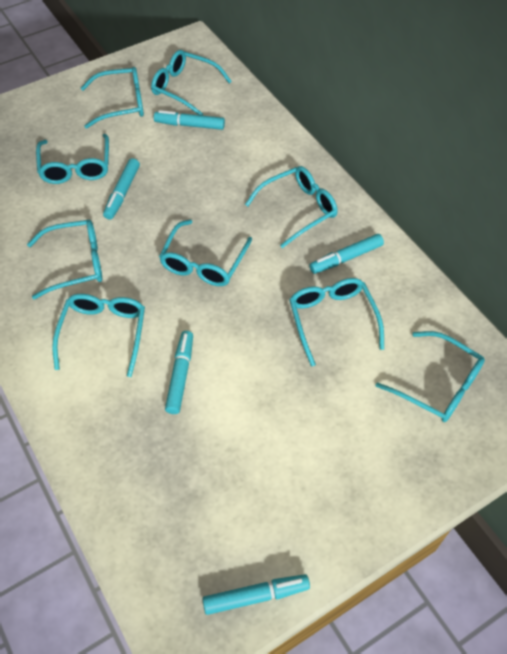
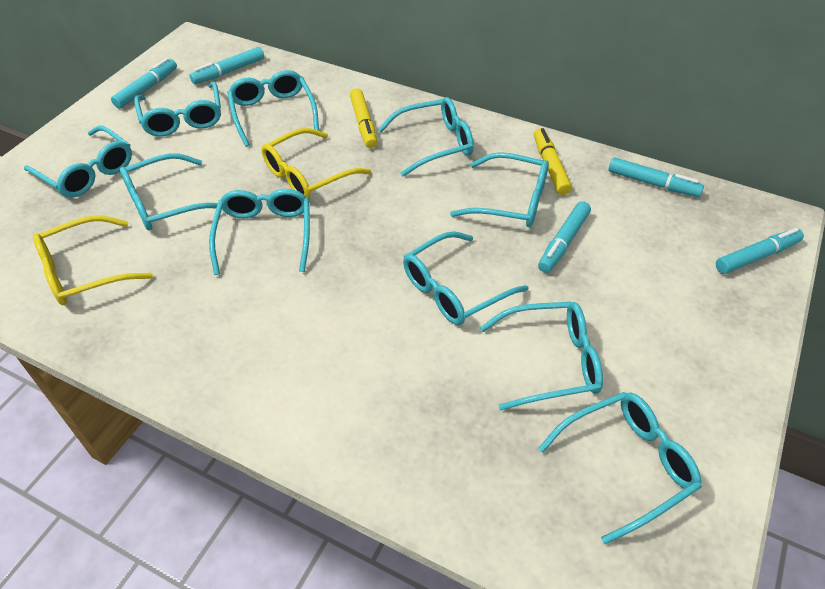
turquoise glasses: [27,220,102,299] [36,134,109,184] [52,294,145,377] [81,67,144,128] [151,50,232,116] [159,220,252,286] [245,166,337,248] [289,278,384,367] [376,331,485,422] = 9 -> [24,126,132,198] [120,153,218,230] [134,82,221,137] [209,189,310,275] [227,70,319,147] [378,97,474,177] [403,231,528,325] [450,152,549,227] [480,302,603,411] [538,392,702,544] = 10
yellow glasses: none = 0 -> [33,216,153,305] [261,128,371,198] = 2
yellow marker: none = 0 -> [350,88,377,148] [534,128,572,195] = 2

